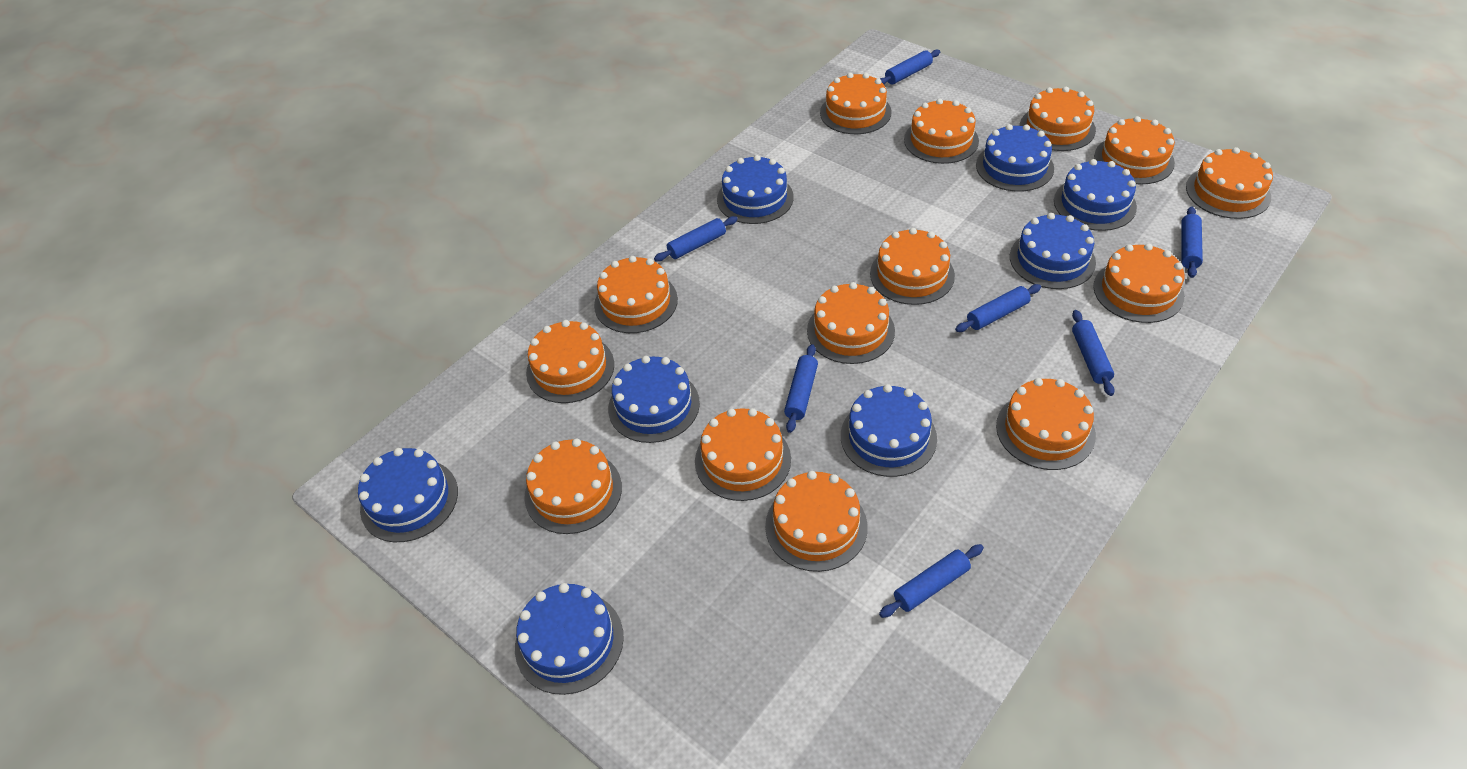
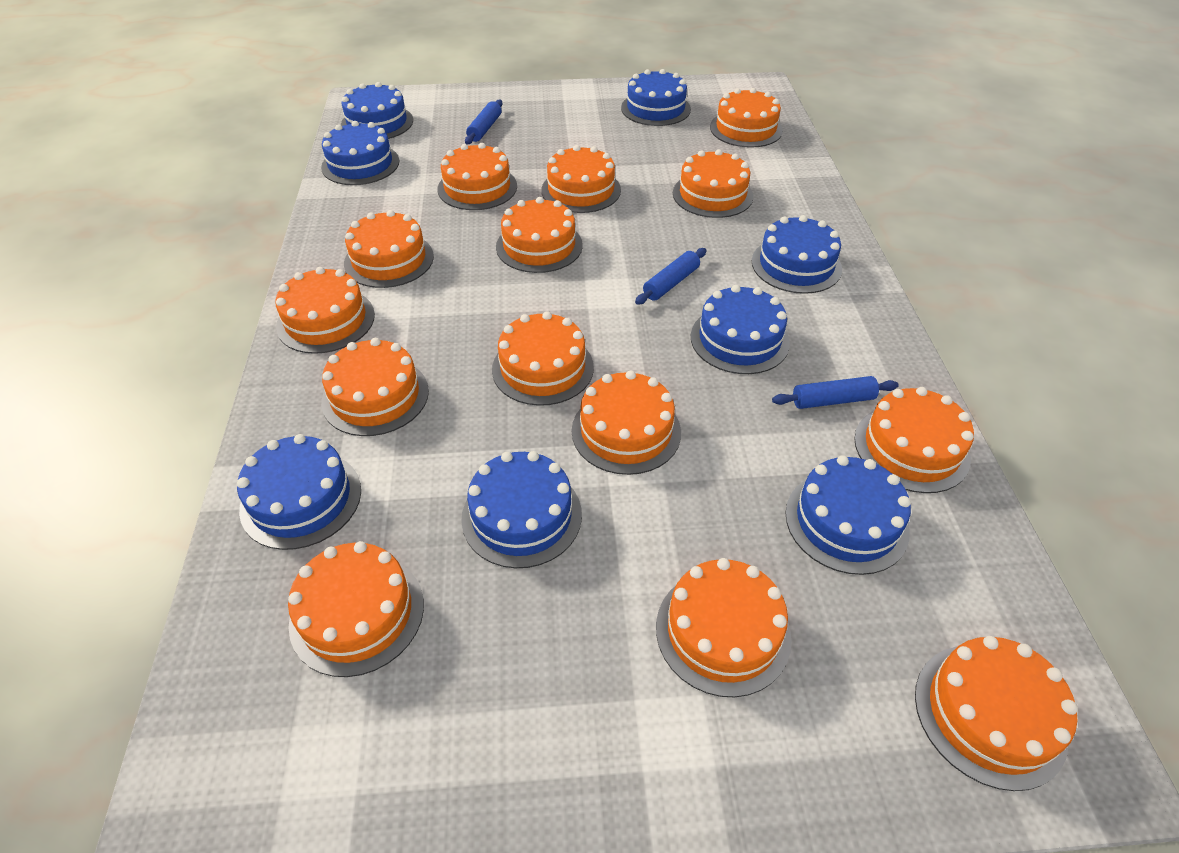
blue rolling pin: [654,216,738,261] [784,344,818,433] [879,544,984,618] [880,50,940,85] [955,284,1041,332] [1072,310,1115,396] [1181,207,1203,278] = 7 -> [465,100,502,144] [635,248,706,305] [772,376,899,409] = 3

